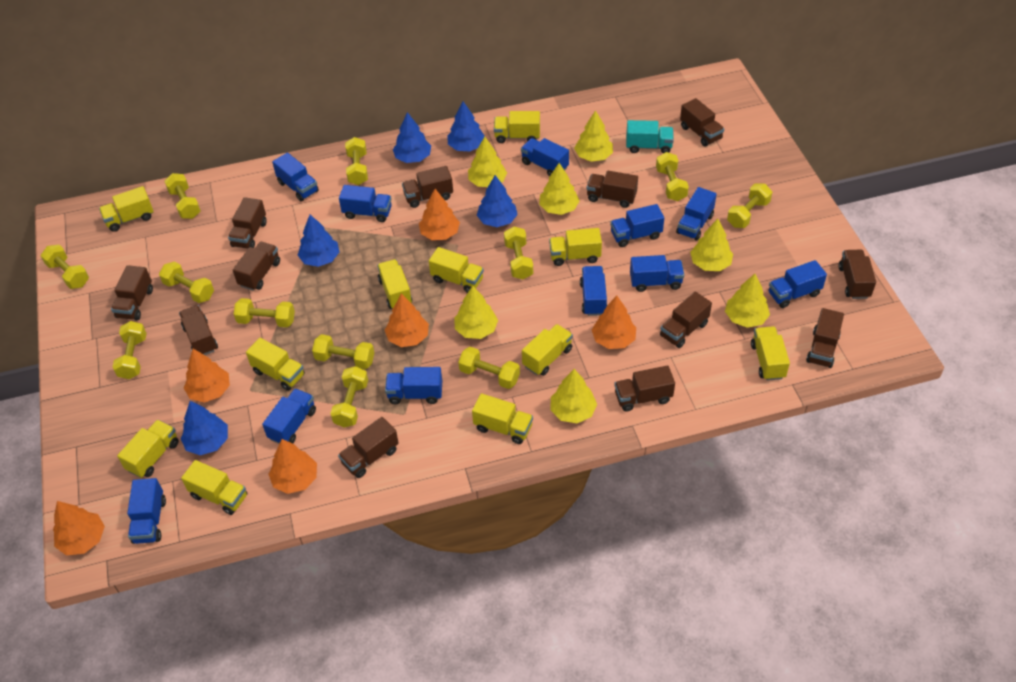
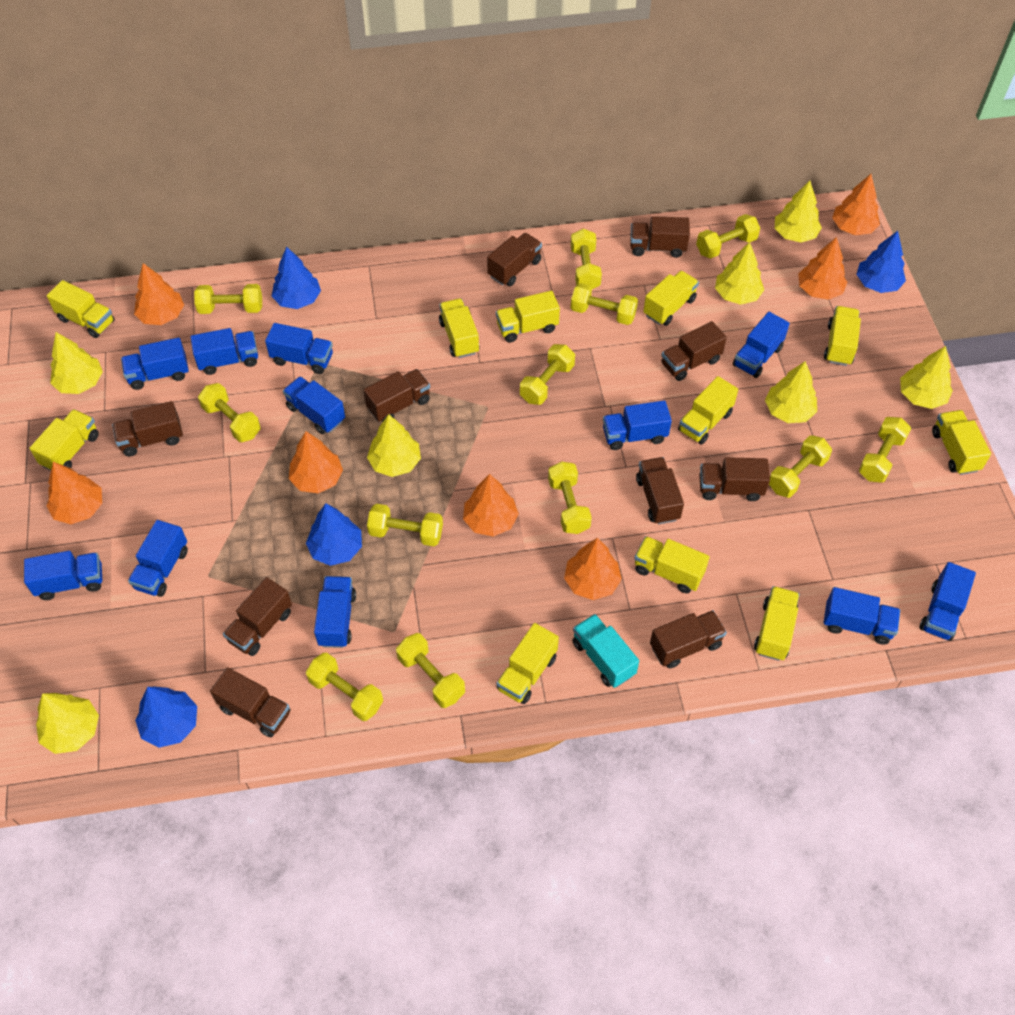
blue tree: [181,401,228,455] [298,215,339,267] [393,112,431,163] [447,101,485,151] [477,175,518,227] = 5 -> [135,687,197,748] [272,247,321,309] [306,503,362,566] [856,231,906,293] = 4
brown truck: [111,265,153,320] [179,305,218,355] [228,197,267,249] [233,242,280,291] [338,417,399,478] [402,166,453,208] [587,171,638,208] [614,366,675,412] [660,291,712,348] [680,98,724,147] [806,308,844,368] [838,250,876,299] = 12 -> [112,401,183,456] [210,667,290,737] [223,577,292,656] [363,369,430,422] [487,233,542,286] [630,216,690,258] [636,457,684,524] [650,610,727,668] [661,321,727,381] [699,457,770,501] = 10
orange tree: [53,501,105,556] [184,349,230,403] [268,439,317,494] [385,294,429,347] [419,189,460,240] [592,296,636,349] = 6 -> [46,462,102,524] [134,263,184,325] [289,431,343,493] [463,474,519,537] [564,538,622,600] [798,237,847,300] [832,174,880,235] = 7

